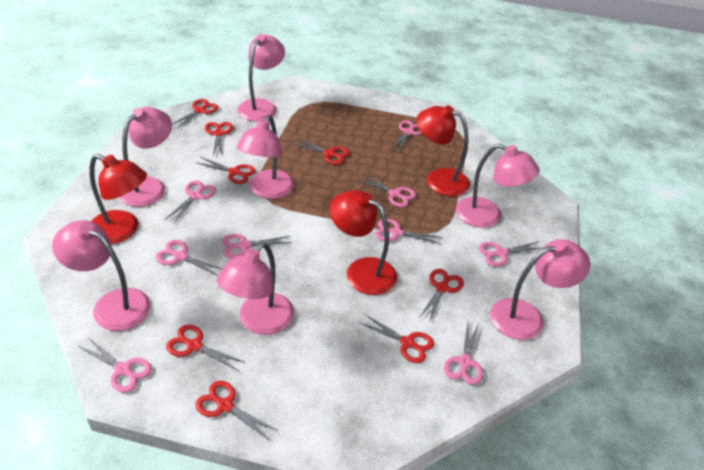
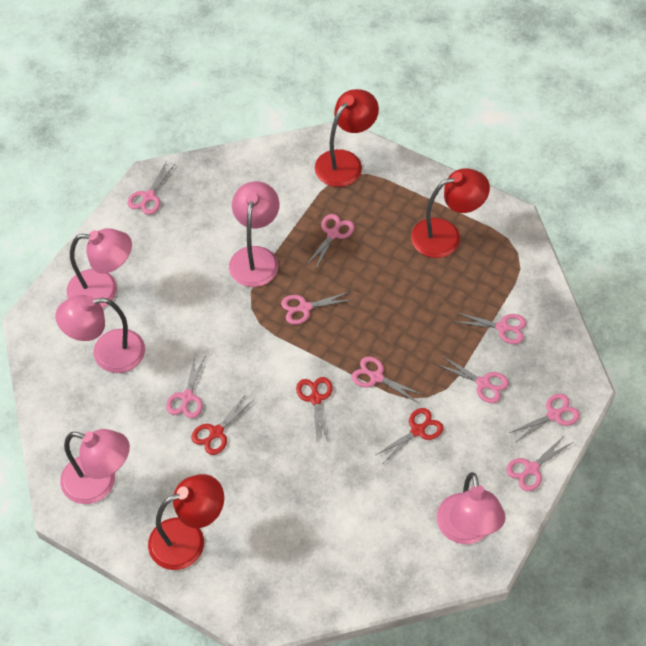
pink lamp: [52,220,151,331] [118,107,172,207] [217,242,294,335] [237,34,285,121] [237,115,294,199] [456,144,540,228] [490,239,590,340] = 7 -> [56,295,145,373] [60,429,130,504] [67,228,132,308] [229,181,279,287] [437,472,505,544] = 5
red scissors: [166,325,244,371] [172,99,218,129] [195,157,256,184] [195,381,276,440] [205,122,233,156] [292,139,350,165] [359,314,434,363] [418,269,464,323] = 8 -> [191,394,254,455] [296,377,333,441] [376,408,444,462] = 3

